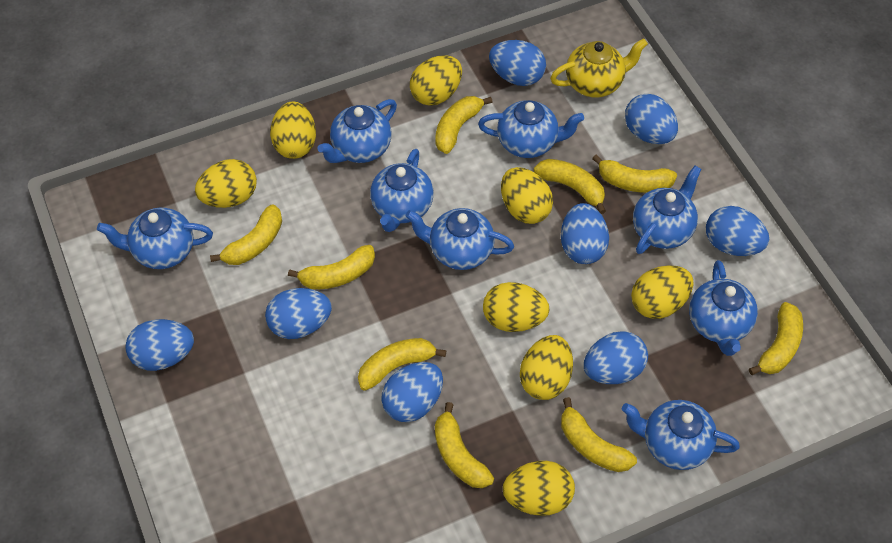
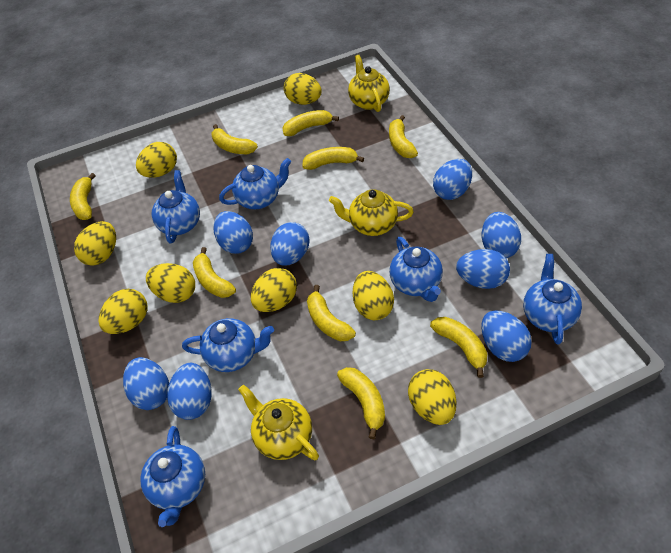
blue teapot: [97,208,213,269] [317,99,397,163] [370,149,434,232] [405,208,514,270] [478,100,584,158] [622,400,740,470] [633,166,701,254] [689,260,758,356] = 8 -> [141,426,205,527] [152,170,200,243] [182,318,274,372] [219,158,291,209] [389,237,443,302] [523,254,582,345] = 6
yellow teapot: [550,38,648,97] = 1 -> [238,385,319,460] [329,189,414,236] [348,55,390,112] = 3

